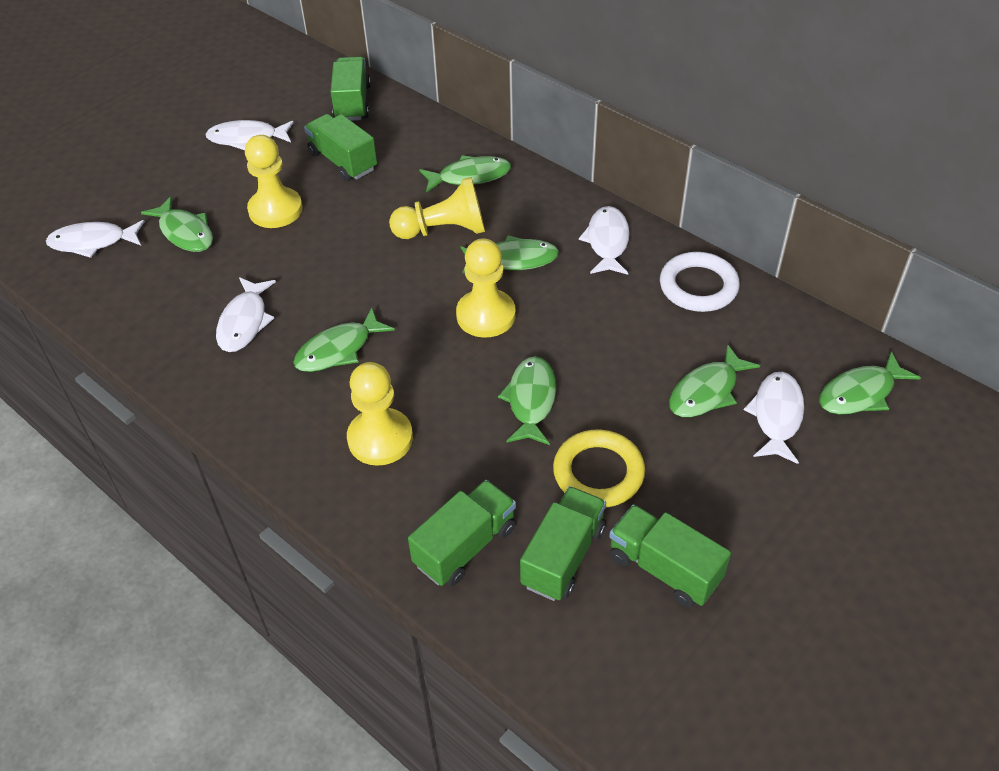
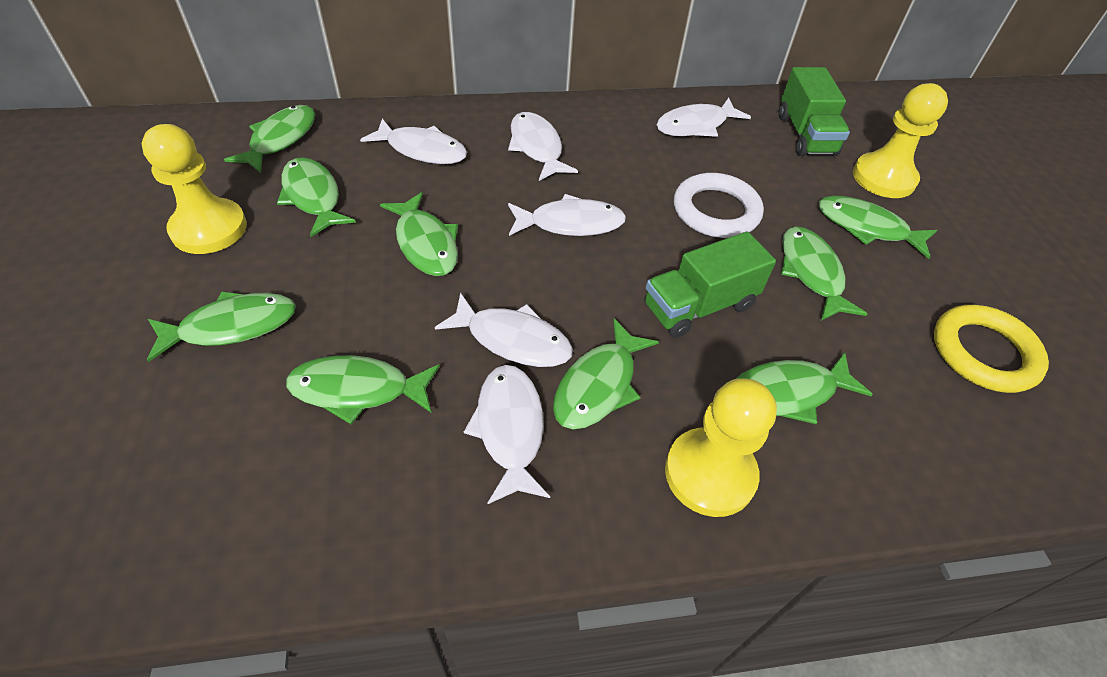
green fish: [141,196,213,252] [293,308,395,372] [419,156,511,193] [460,235,559,273] [498,356,556,445] [669,344,760,417] [819,351,921,415] = 7 -> [147,292,296,362] [224,105,315,173] [277,157,356,237] [286,355,440,424] [380,192,458,276] [553,319,659,429] [736,352,873,424] [781,226,867,321] [819,196,937,259] = 9
green truck: [304,114,377,181] [330,57,371,121] [408,480,516,586] [520,486,606,601] [609,504,731,607] = 5 -> [645,232,776,338] [779,67,850,156] = 2
white fish: [46,220,145,258] [205,120,294,150] [216,277,276,352] [579,206,630,275] [744,372,804,464] = 5 -> [360,119,467,164] [435,293,573,367] [464,365,550,504] [508,112,578,181] [508,194,626,236] [657,98,751,137] = 6
yellow pawn: [245,135,303,228] [347,362,413,466] [389,177,485,239] [456,238,516,337] = 4 -> [142,124,247,254] [665,378,777,517] [853,83,948,198] = 3

